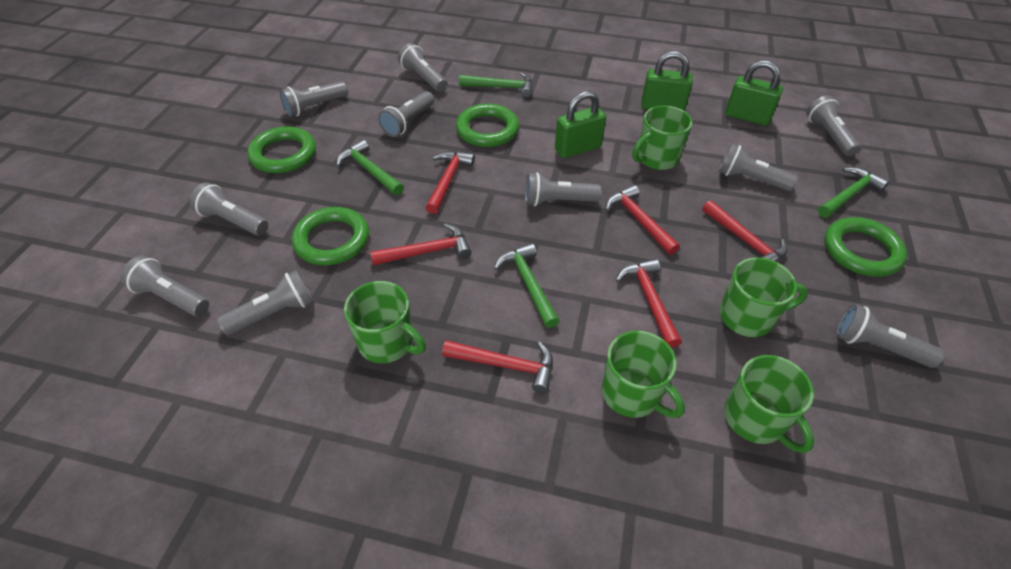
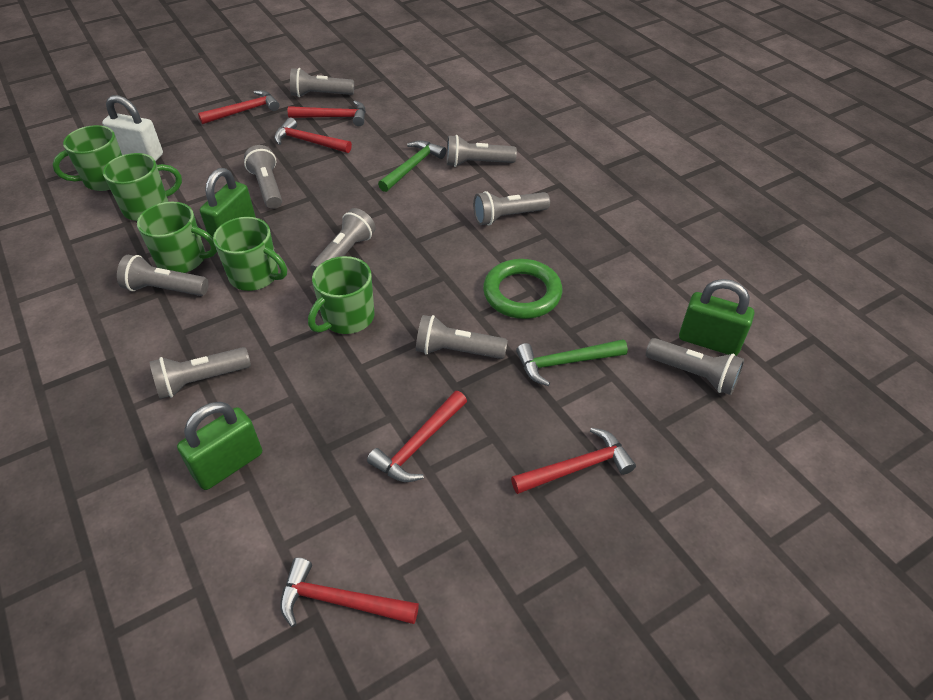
green hammer: [336,139,404,195] [459,72,532,98] [494,243,559,328] [818,167,889,218] = 4 -> [378,140,446,192] [516,339,628,386] = 2
green ring: [247,126,316,173] [292,207,369,265] [456,104,519,147] [824,217,907,277] = 4 -> [483,259,562,319] = 1
grey flashlight: [120,256,209,316] [189,182,268,236] [217,270,314,335] [280,81,348,117] [378,91,434,137] [398,43,447,92] [525,172,602,206] [719,144,798,191] [806,95,861,156] [836,304,944,368] = 10 -> [117,255,209,296] [149,347,251,399] [244,145,282,209] [290,68,354,97] [310,208,376,272] [416,315,508,359] [446,135,517,167] [473,191,550,225] [646,338,744,395] = 9
white padlock: none = 0 -> [102,95,163,161] = 1

